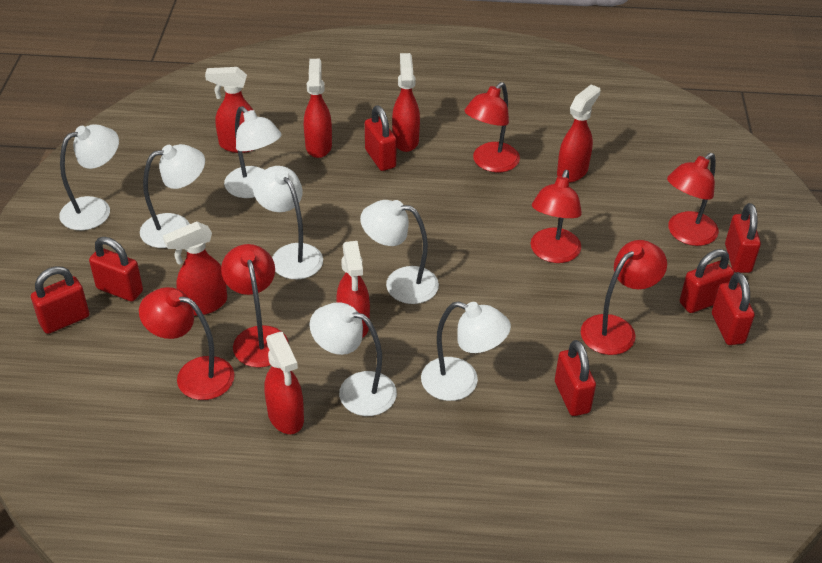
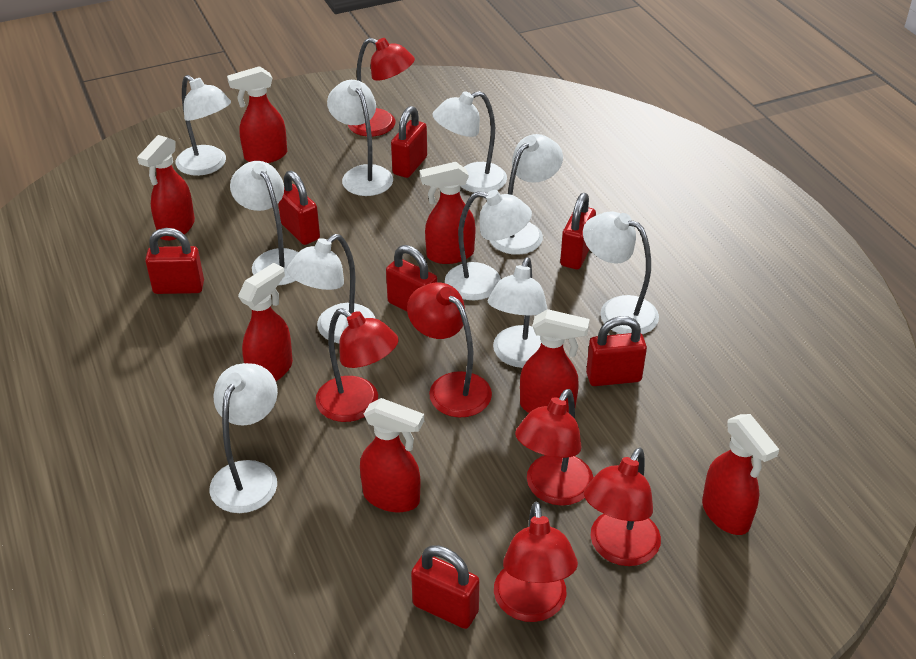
white lamp: [59,124,119,230] [140,144,205,248] [224,106,282,198] [253,166,323,279] [310,302,397,416] [360,200,439,304] [421,302,511,401] = 7 -> [176,75,231,176] [210,363,278,513] [230,161,298,285] [287,234,375,343] [327,80,393,196] [432,91,507,193] [445,190,532,300] [488,257,547,368] [490,134,563,255] [583,211,659,334] = 10

